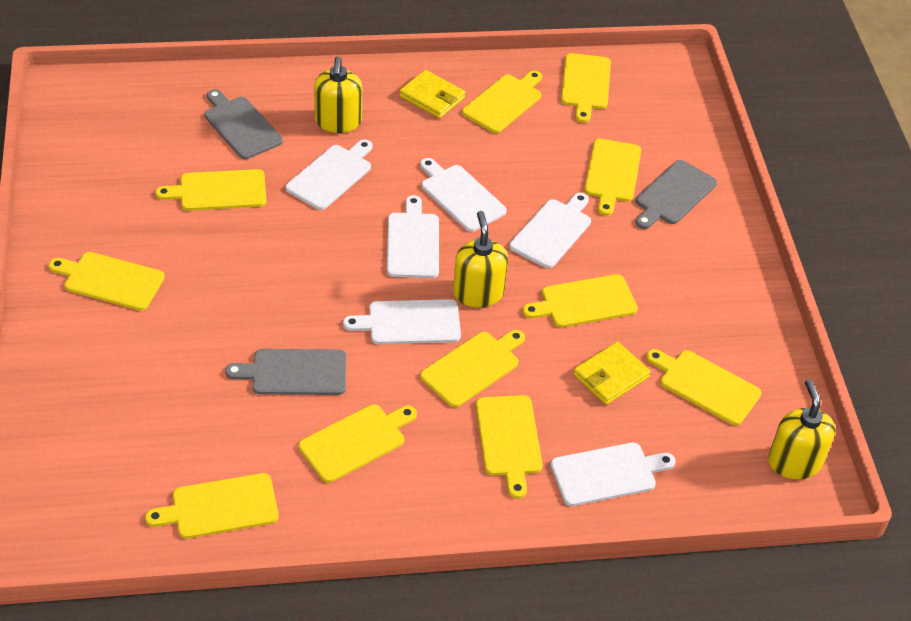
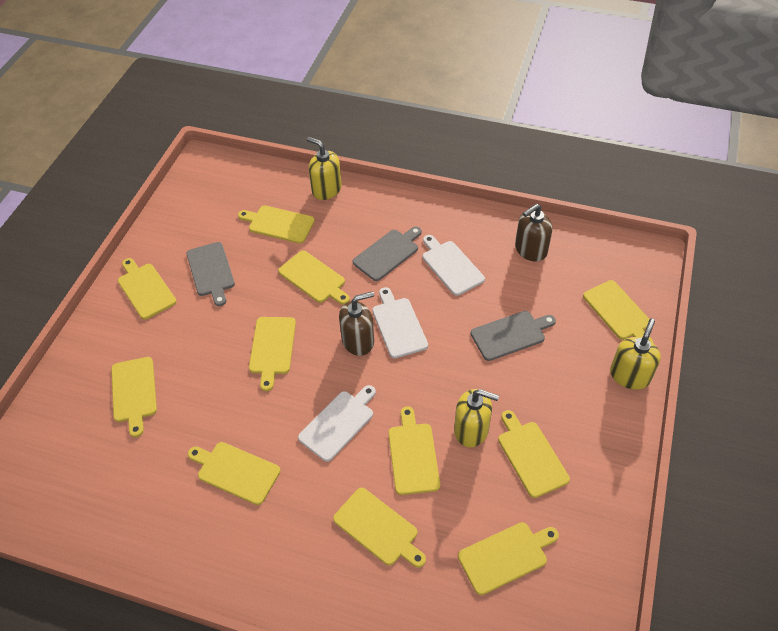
brown soap dispenser: none = 0 -> [339,291,374,356] [515,204,552,262] = 2
white cutting board: [286,140,373,210] [343,299,461,344] [387,195,439,278] [420,158,507,232] [509,193,591,268] [550,442,676,506] = 6 -> [298,385,376,462] [372,287,428,358] [423,235,485,296] = 3
yellow wallet: [399,70,465,118] [573,342,651,405] = 2 -> none = 0

